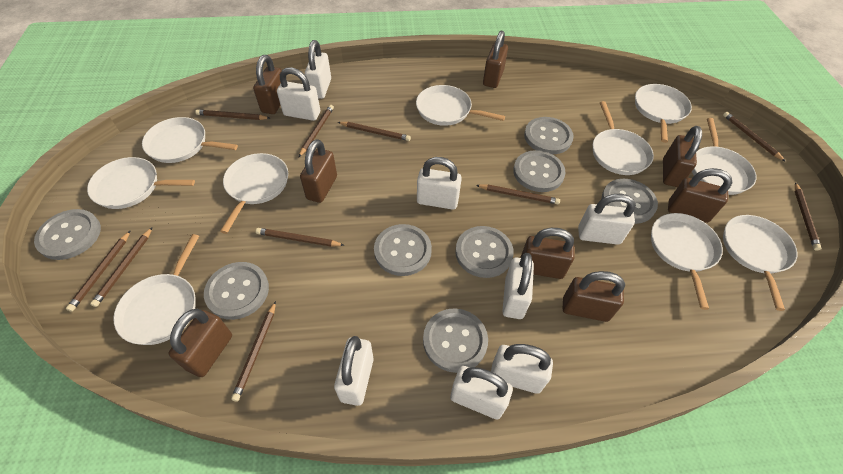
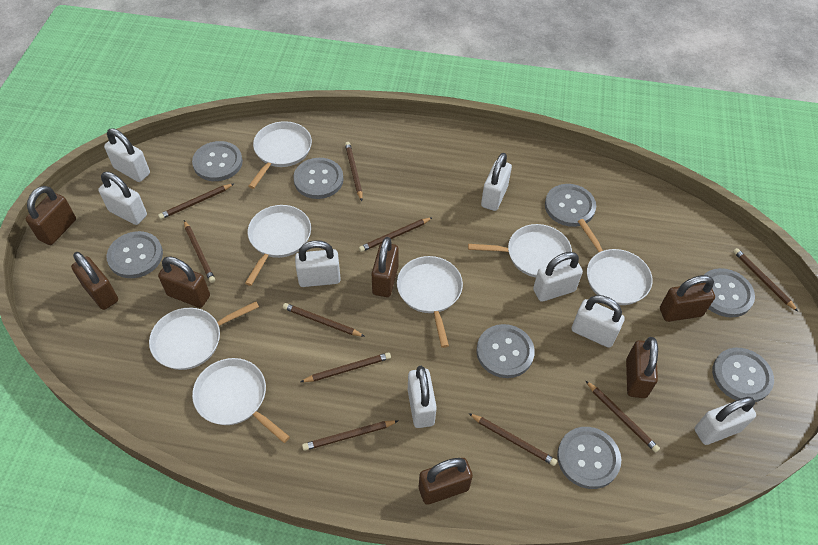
brown padlock: [169,309,232,377] [253,55,282,114] [300,139,337,203] [483,31,508,88] [520,228,574,279] [563,271,625,322] [663,126,702,187] [668,168,732,223] = 8 -> [26,186,76,245] [71,252,118,310] [158,256,210,308] [372,237,399,297] [419,458,473,505] [626,337,658,398] [660,275,715,322] = 7
white pan: [87,157,195,209] [113,234,199,345] [142,117,238,163] [220,153,288,234] [416,85,505,126] [593,101,654,175] [635,84,692,143] [651,213,723,310] [692,118,756,195] [723,215,798,311] = 10 -> [149,302,259,370] [192,358,290,443] [245,205,311,286] [248,121,312,189] [397,256,463,348] [468,224,572,278] [578,219,653,305] = 7

